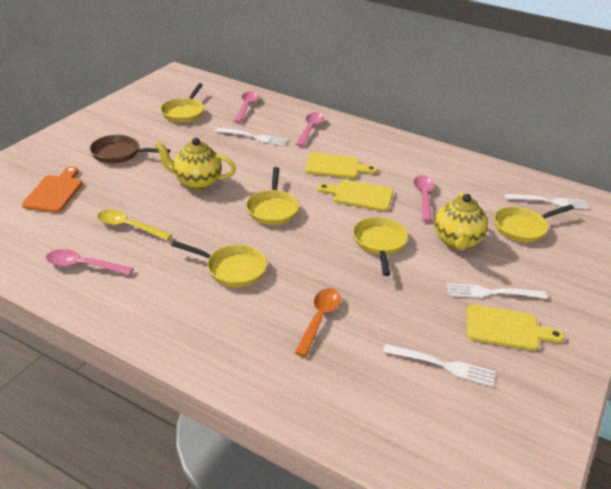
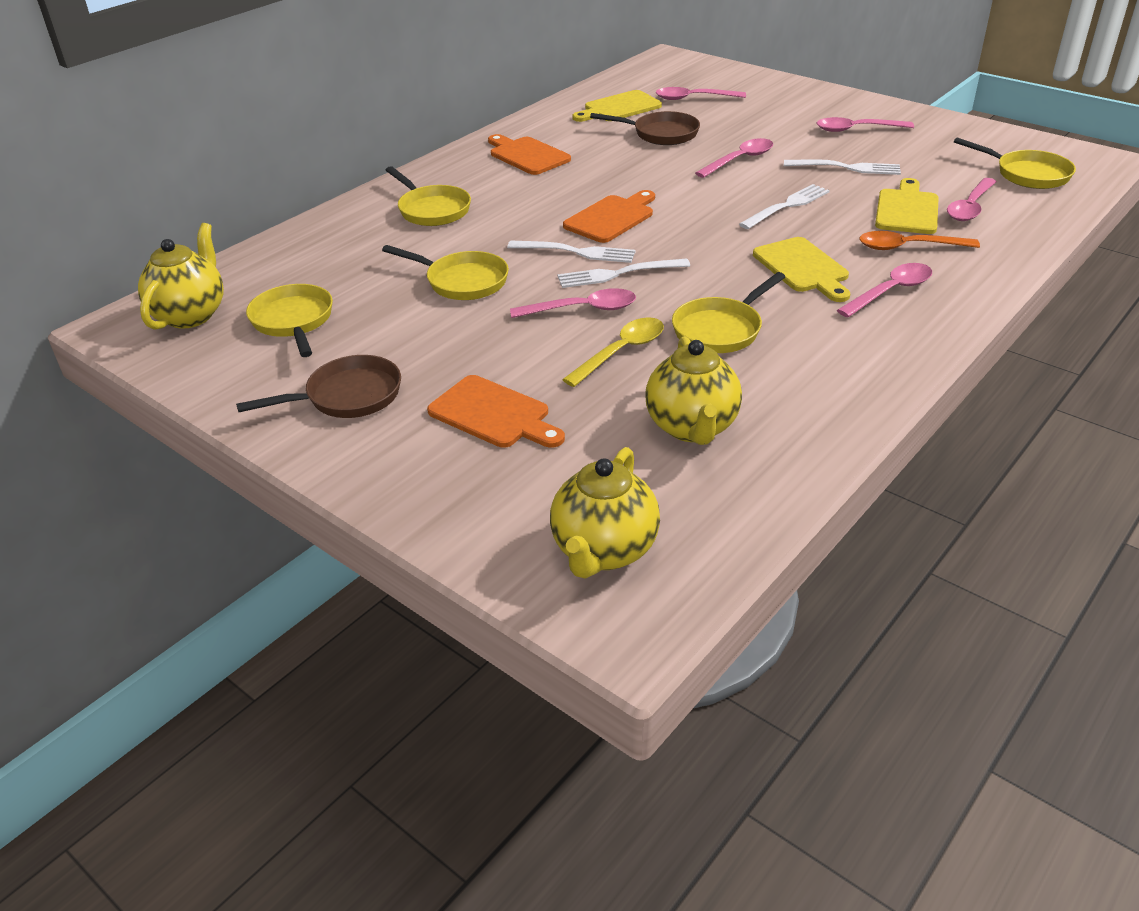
brown pan: [90,135,170,163] = 1 -> [236,355,401,418] [590,111,700,145] = 2
orange cutting board: [22,166,82,213] = 1 -> [427,375,565,448] [488,134,571,175] [563,190,655,243] = 3
pink spoon: [46,249,133,275] [234,91,259,123] [296,112,324,146] [414,175,434,222] = 4 -> [510,288,636,318] [655,87,746,100] [695,138,773,178] [817,117,914,132] [837,263,932,318] [947,178,996,221] = 6
yellow teapot: [154,138,236,190] [434,192,488,251] = 2 -> [138,223,224,330] [550,447,660,579] [645,336,742,445] = 3

